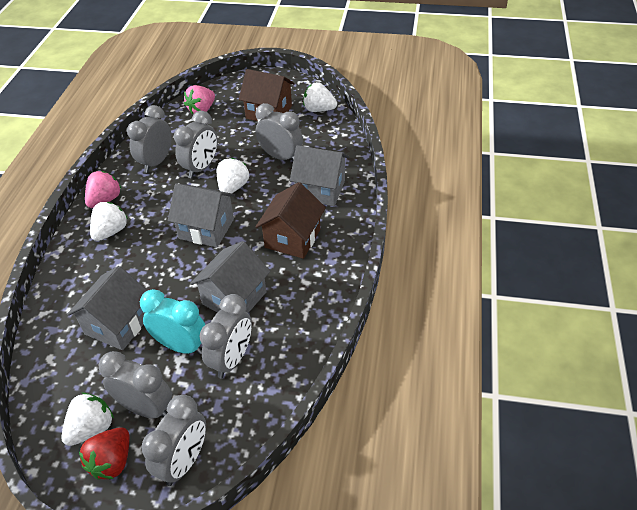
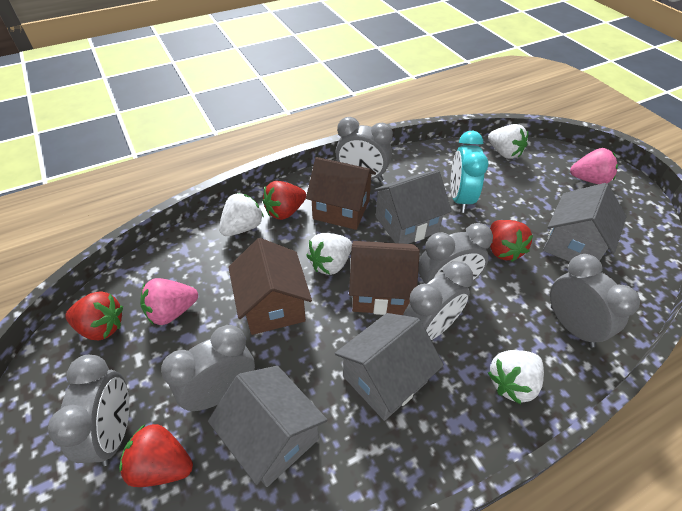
brown house: [239,69,295,122] [255,182,326,259] = 2 -> [228,238,312,335] [306,157,376,230] [349,241,420,315] = 3
red strawberry: [79,427,129,480] = 1 -> [65,292,123,340] [119,424,193,487] [263,181,306,220] [490,220,533,262] = 4

